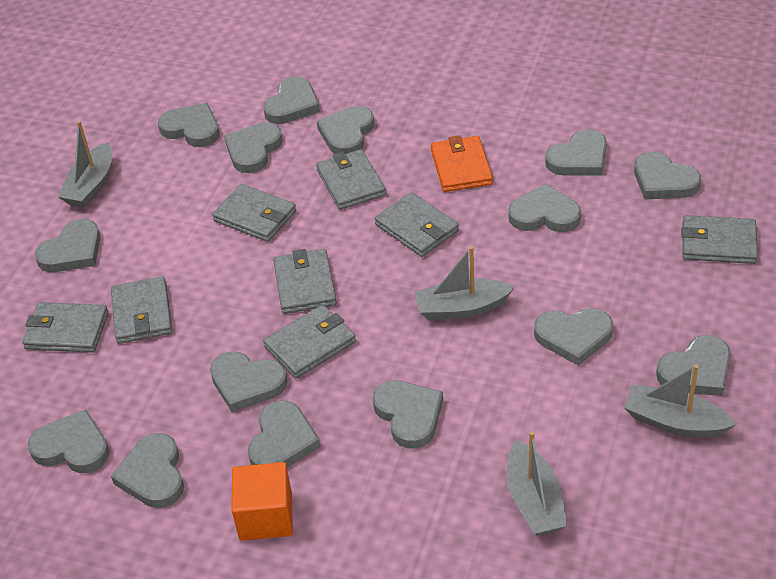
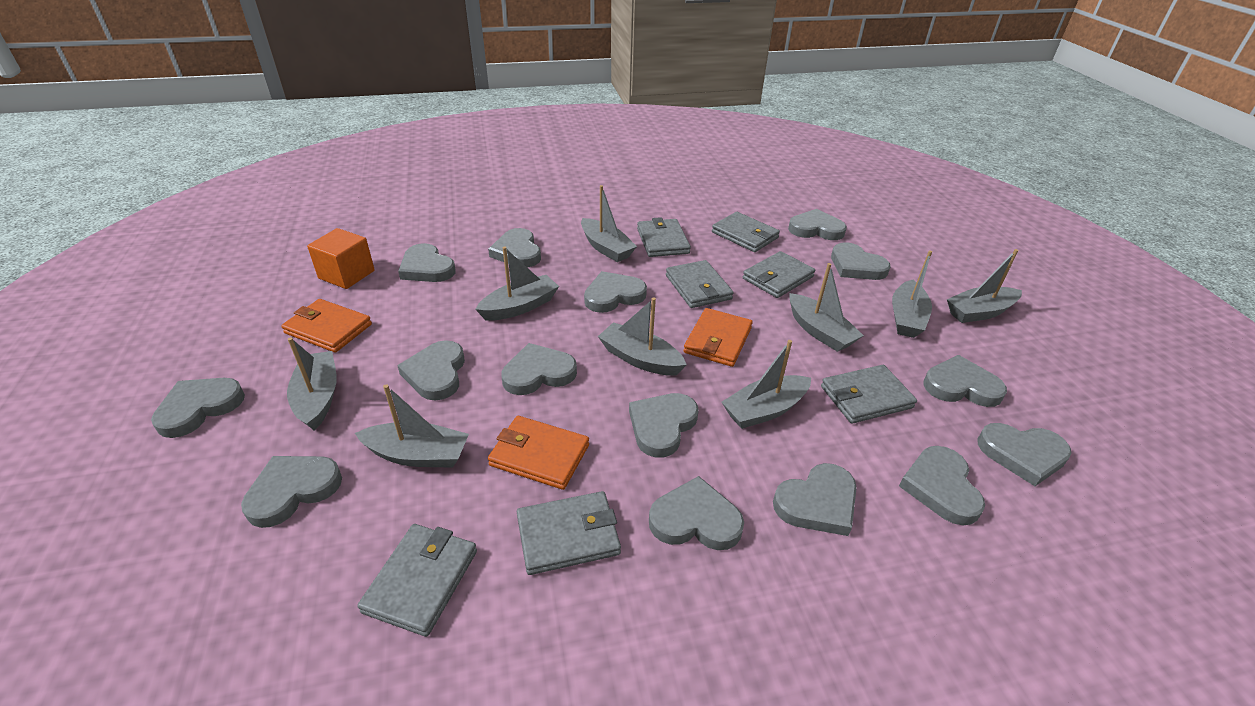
grey boat: [58,121,112,208] [415,246,514,320] [507,431,567,536] [624,365,736,437] = 4 -> [287,337,337,430] [355,384,469,468] [475,246,559,321] [581,185,637,262] [598,297,687,376] [722,340,811,429] [789,263,864,352] [892,251,932,338] [947,249,1022,323] = 9
grey wallet: [22,302,109,353] [111,276,172,344] [212,184,296,242] [263,305,356,379] [273,249,337,314] [316,149,386,210] [375,192,459,257] [682,215,758,264] = 8 -> [357,524,477,637] [517,491,621,575] [637,217,691,257] [666,260,734,308] [712,212,780,252] [743,251,815,298] [821,365,917,424] = 7
orange wallet: [431,135,493,192] = 1 -> [281,299,372,353] [488,416,589,490] [684,308,753,367] = 3

